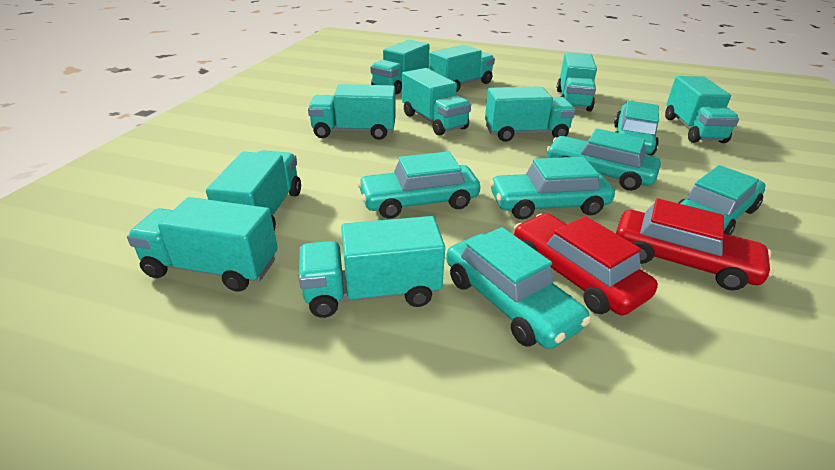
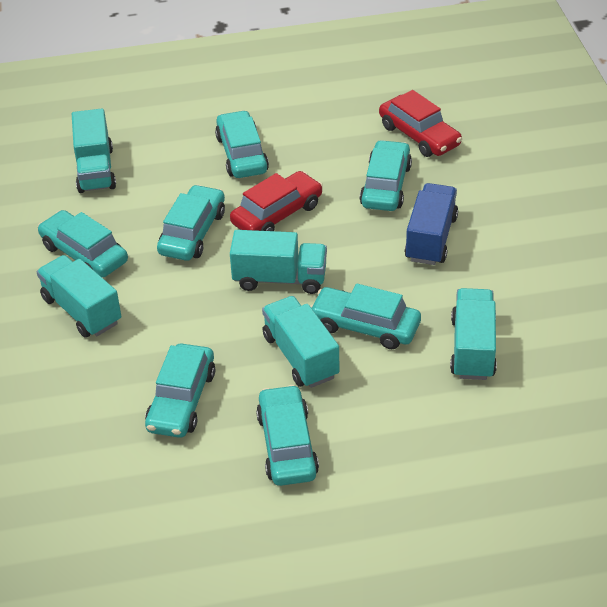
blue truck: none = 0 -> [405,183,458,265] = 1
turquoise car: [357,151,480,219] [446,227,591,349] [490,157,615,220] [546,128,661,191] [614,101,659,156] [679,165,766,235] = 6 -> [38,210,128,277] [145,343,215,438] [157,185,225,261] [215,110,269,178] [256,385,319,486] [310,284,421,349] [360,140,412,211] = 7
turquoise truck: [127,197,278,292] [206,150,301,232] [299,216,445,318] [308,84,396,140] [370,40,430,94] [402,68,471,136] [430,45,495,93] [485,86,576,142] [557,52,597,112] [665,76,739,143] = 10 -> [37,255,121,338] [72,109,116,193] [230,230,327,294] [262,296,339,388] [450,288,497,380] = 5

